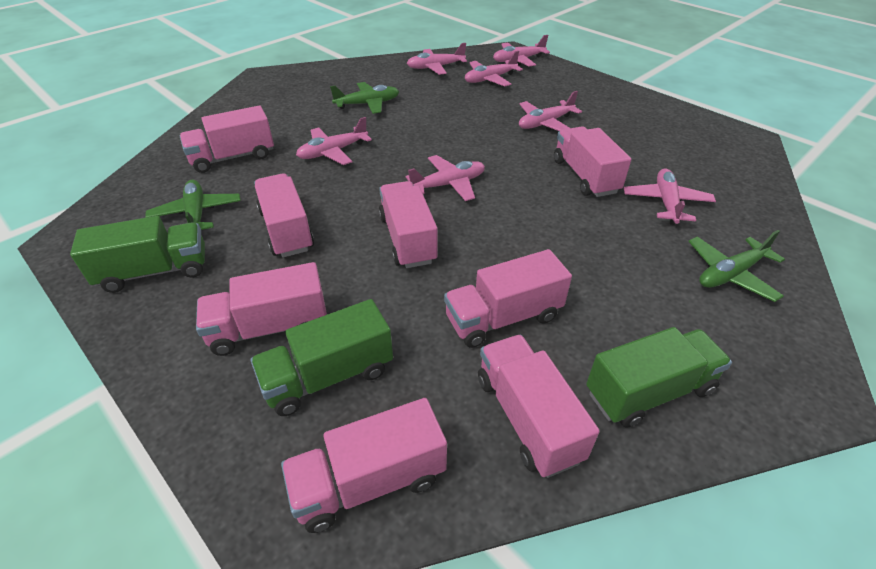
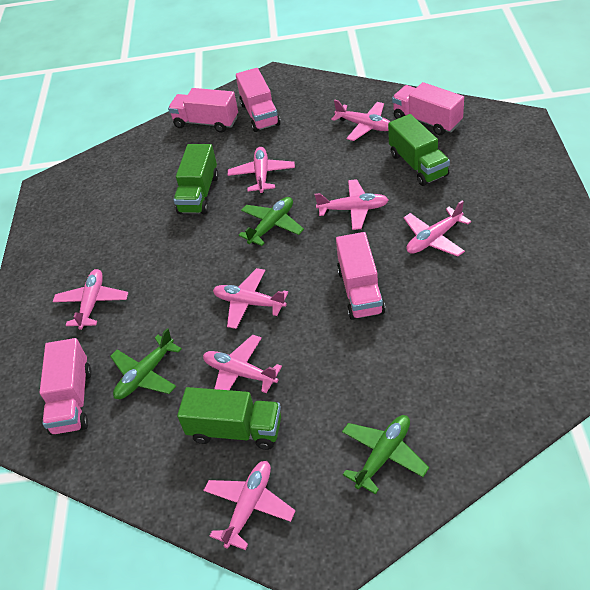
pink plane: [296,117,372,165] [406,155,485,201] [407,43,467,75] [465,51,523,87] [493,35,550,67] [519,91,582,131] [624,168,716,225] = 7 -> [53,269,128,330] [203,335,282,393] [203,461,296,550] [213,268,288,329] [228,147,295,193] [315,179,388,230] [331,100,390,141] [403,200,471,257] = 8
pink truck: [180,106,274,173] [196,262,327,356] [254,173,314,258] [281,398,447,533] [379,181,438,268] [444,249,572,348] [478,335,600,478] [554,127,631,197] = 8 -> [40,338,92,435] [168,88,238,133] [236,68,280,132] [336,232,385,320] [392,82,464,135] = 5

